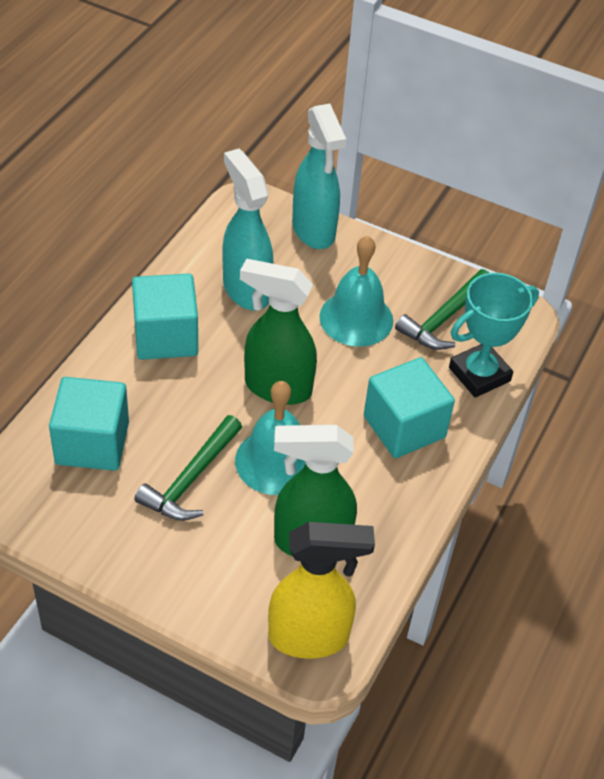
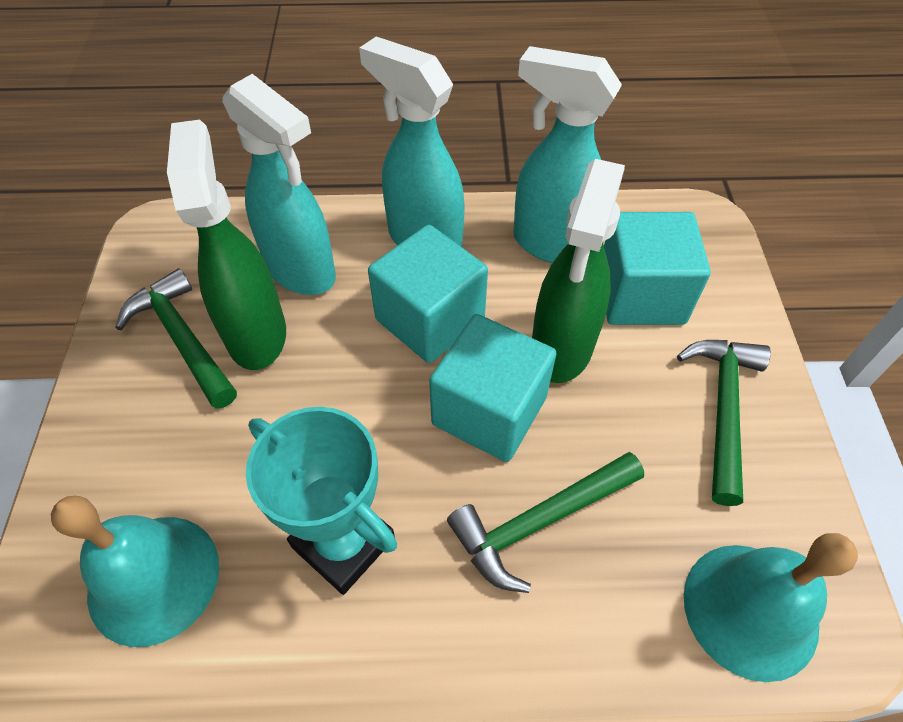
green hammer: [134,415,242,521] [395,269,489,350] = 2 -> [115,268,237,409] [447,452,644,593] [677,340,771,506] = 3
turquoise spray bottle: [222,149,274,311] [292,104,346,249] = 2 -> [223,74,336,295] [359,37,465,247] [513,46,622,263] = 3
yellow spray bottle: [268,522,375,659] = 1 -> none = 0

